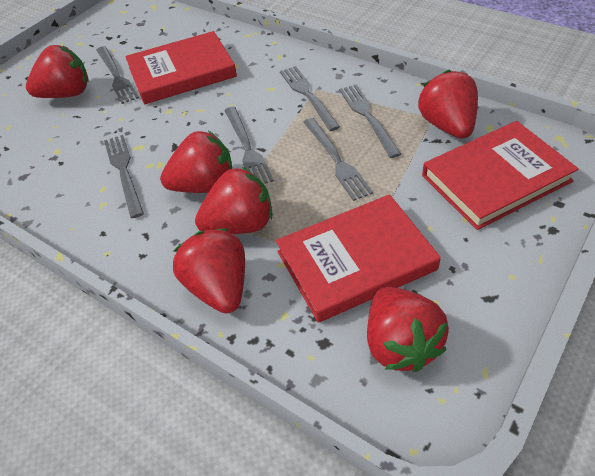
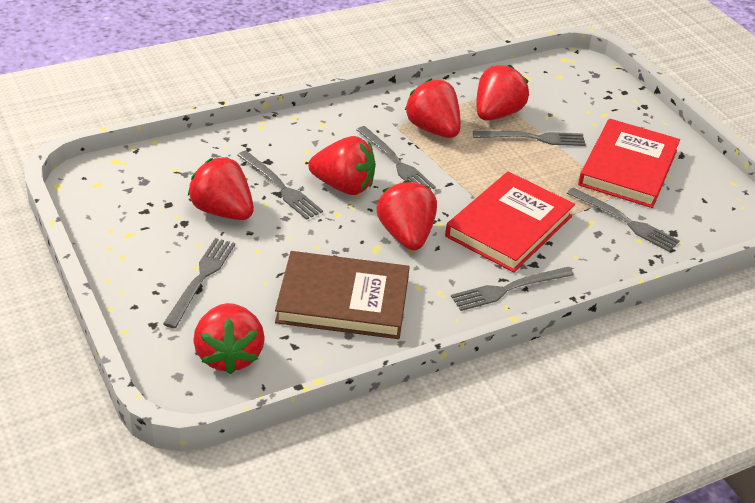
brown book: none = 0 -> [275,251,410,339] = 1
red book: [125,31,237,104] [276,194,441,323] [422,121,579,230] = 3 -> [445,171,575,273] [578,119,680,208] = 2

